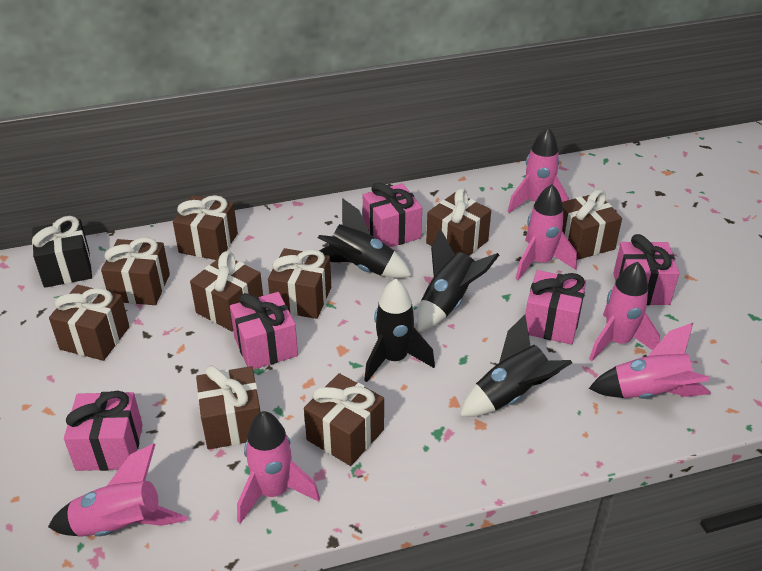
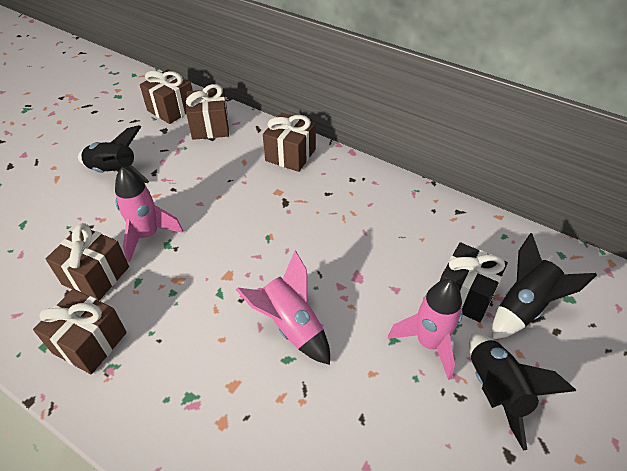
black rocket: [318,198,412,278] [364,279,435,382] [417,229,499,332] [460,315,572,417] = 4 -> [78,125,150,183] [469,334,576,451] [492,233,597,339] = 3
brown gift: [49,285,130,361] [101,237,170,305] [173,195,238,260] [190,251,263,332] [196,365,260,450] [268,248,331,319] [304,373,384,466] [426,188,491,256] [562,189,622,260] = 9 -> [33,289,127,374] [46,223,129,301] [140,69,193,124] [186,84,229,140] [263,113,316,172] = 5
pink gift: [64,391,143,471] [230,292,298,370] [363,182,422,247] [525,270,586,345] [613,234,679,305] = 5 -> none = 0
pink rocket: [48,444,187,537] [237,411,320,524] [508,127,569,213] [516,184,577,280] [589,262,660,361] [589,323,711,399] = 6 -> [115,167,183,262] [236,250,330,365] [388,279,463,380] = 3

